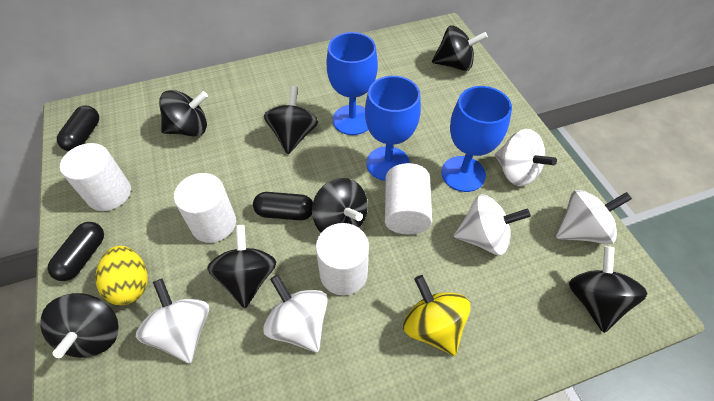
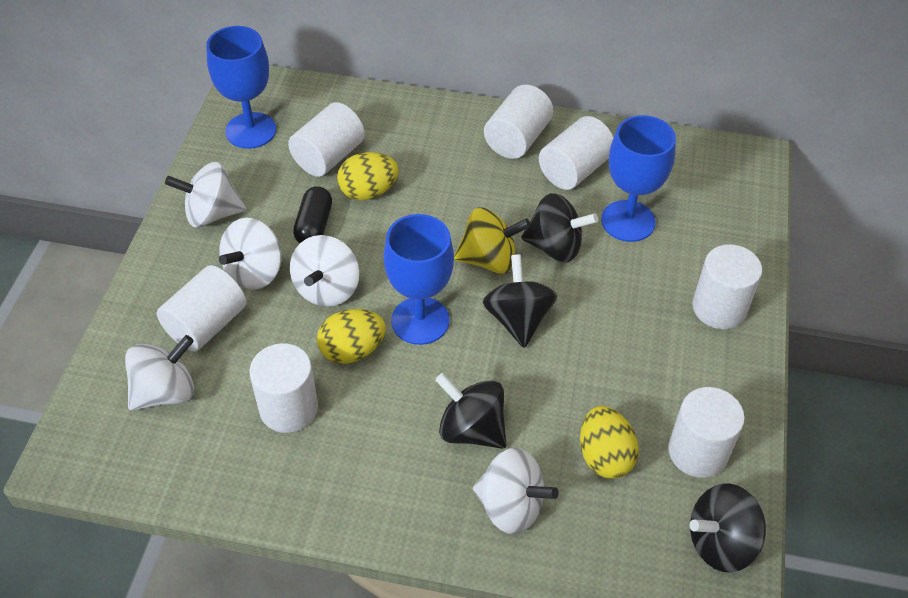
black capsule: [47,222,104,281] [57,106,99,151] [253,192,313,220] = 3 -> [293,186,332,243] = 1
black spinning top: [40,293,119,358] [159,90,208,136] [207,225,276,308] [264,86,318,154] [312,178,368,232] [432,26,488,71] [569,246,648,333] = 7 -> [435,373,506,449] [483,254,557,348] [521,193,598,262] [690,484,766,573] = 4
white cylinder: [60,143,131,211] [174,173,236,243] [316,223,369,296] [385,163,432,234] = 4 -> [157,265,246,352] [249,343,318,433] [288,102,365,177] [484,85,554,159] [539,116,614,190] [668,387,745,478] [692,244,762,329] = 7
yellow egg: [95,246,148,305] = 1 -> [317,309,386,364] [337,152,399,200] [580,406,639,479] = 3

